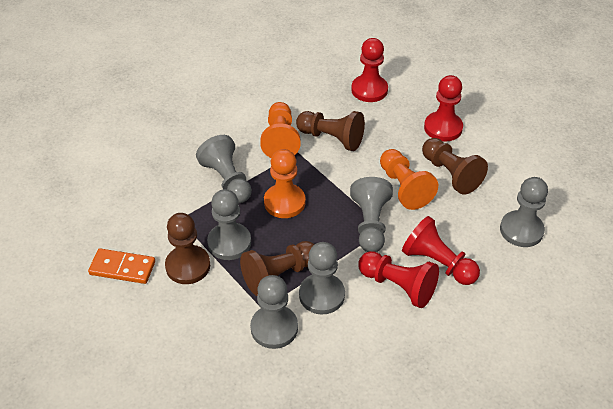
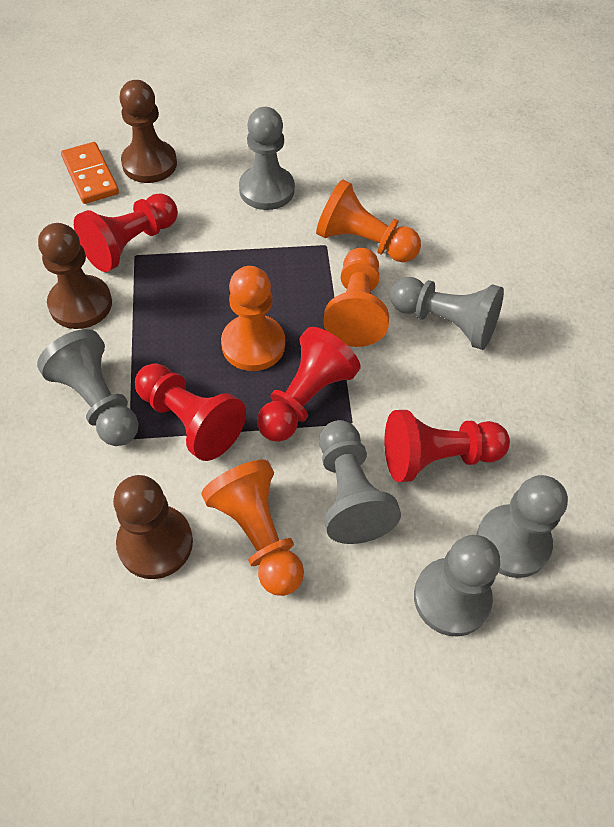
brown pawn: [165,213,210,284] [240,241,314,296] [296,111,365,151] [422,138,488,195] = 4 -> [38,223,112,329] [113,475,193,579] [119,80,177,183] = 3
orange pawn: [260,102,301,158] [264,149,306,218] [380,149,438,210] = 3 -> [201,460,304,596] [221,266,285,371] [316,179,421,262] [323,248,389,347] = 4

